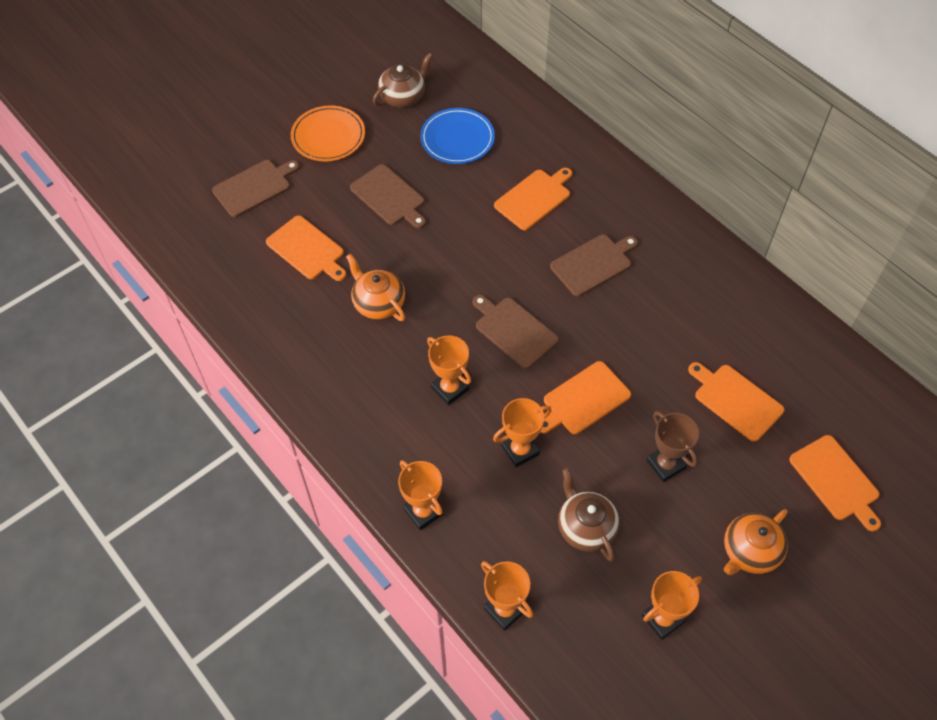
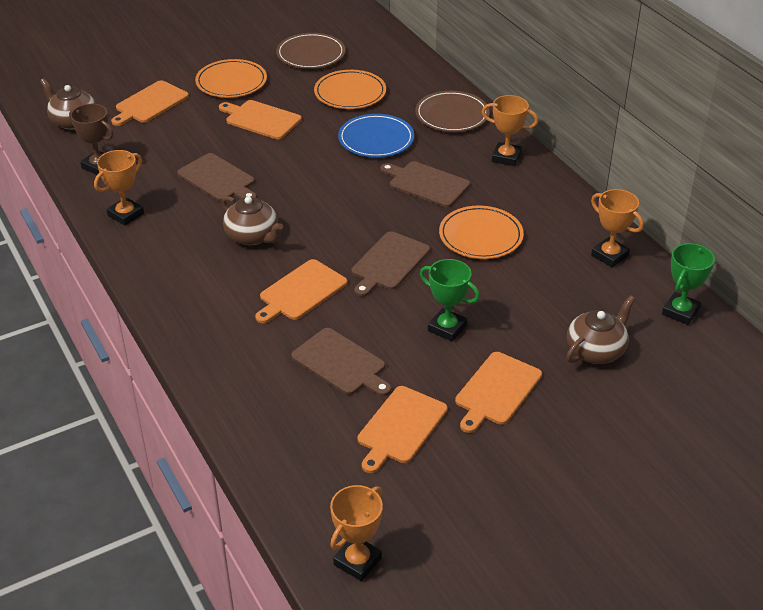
brown plate: none = 0 -> [276,33,345,69] [415,91,489,132] = 2
brown teapot: [373,53,433,107] [558,468,620,561] = 2 -> [40,78,96,130] [222,196,283,245] [566,295,635,364] = 3
green trophy: none = 0 -> [420,259,480,341] [662,243,715,325] = 2
orange plate: [291,106,365,161] = 1 -> [195,59,267,98] [314,70,386,109] [439,206,524,259] = 3
orange teapot: [346,253,405,321] [724,509,788,575] = 2 -> none = 0
orange trophy: [398,460,443,530] [427,335,471,405] [481,561,533,631] [493,398,552,467] [642,571,702,640] = 5 -> [94,150,144,226] [330,485,383,581] [482,95,538,166] [591,189,644,268] = 4

